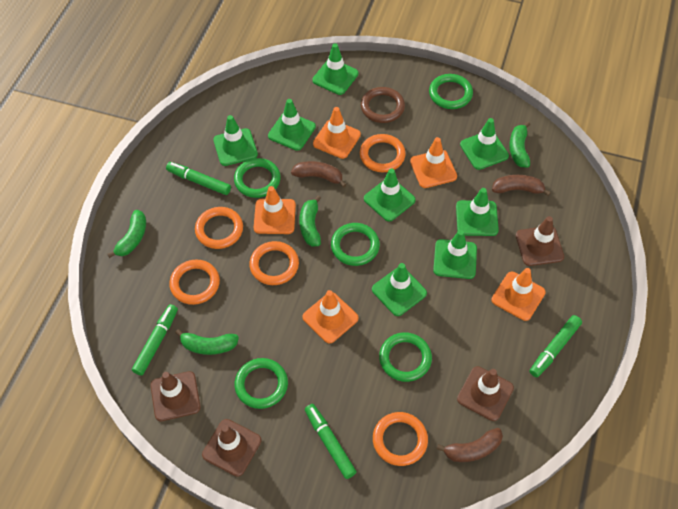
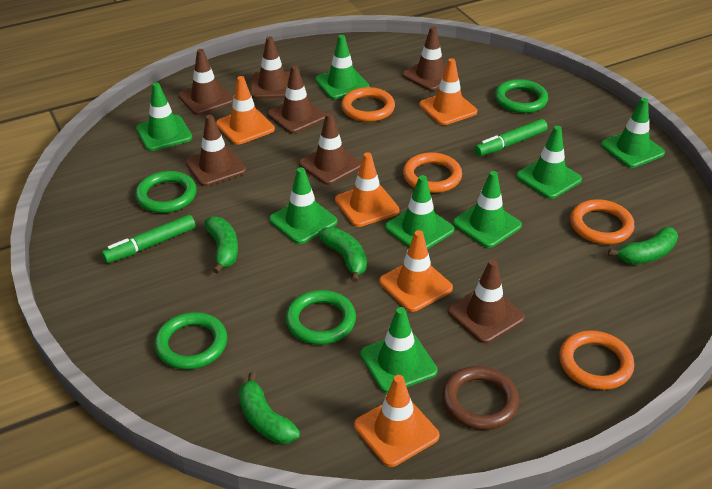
brown banana: [291,161,347,188] [437,428,503,462] [492,175,551,196] = 3 -> none = 0
brown traffic cone: [150,371,201,421] [202,419,261,477] [457,366,514,421] [516,216,564,266] = 4 -> [178,49,234,115] [185,115,246,186] [250,36,290,99] [268,65,326,133] [299,113,361,185] [402,26,459,91] [448,260,525,343] = 7
green marker: [132,304,178,376] [166,162,231,195] [305,404,356,479] [530,315,582,377] = 4 -> [102,214,196,263] [474,119,548,156] = 2
green ring: [234,158,281,198] [234,358,288,409] [331,223,380,266] [379,332,432,382] [429,74,473,109] = 5 -> [135,171,197,213] [154,312,227,369] [286,290,356,345] [495,79,548,113] = 4
orange ring: [169,260,220,305] [195,207,243,249] [249,241,299,285] [360,134,406,173] [373,412,428,466] = 5 -> [341,87,395,122] [403,152,462,193] [559,330,634,390] [570,199,634,244] = 4

